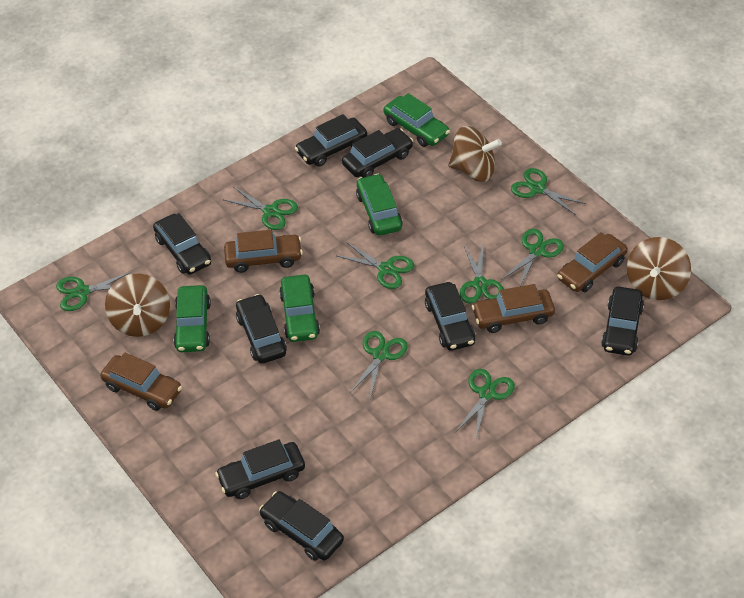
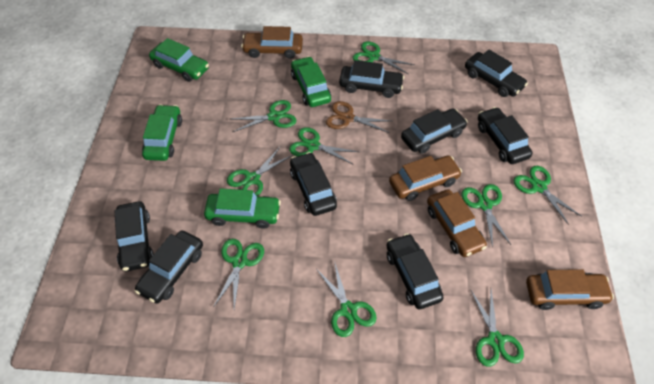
brown scissors: none = 0 -> [326,101,391,133] = 1
brown spinning top: [105,273,170,337] [448,126,502,182] [627,237,691,300] = 3 -> none = 0
green scissors: [56,271,132,311] [224,187,298,230] [337,242,414,289] [350,331,408,398] [456,369,515,438] [460,245,504,303] [501,229,564,286] [511,168,586,215] = 8 -> [214,239,264,309] [227,147,293,196] [231,100,297,132] [289,127,359,164] [316,261,377,337] [353,41,415,74] [462,184,511,248] [471,290,524,367] [513,166,582,225] = 9

